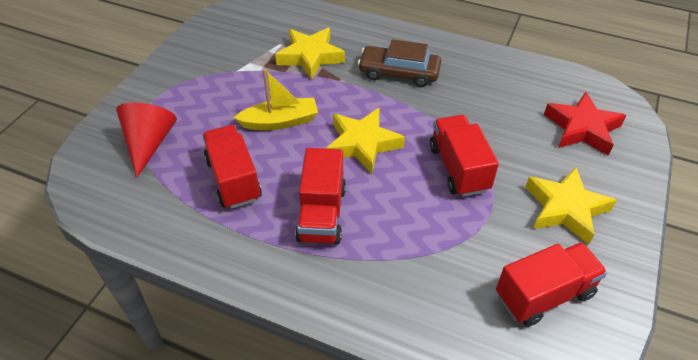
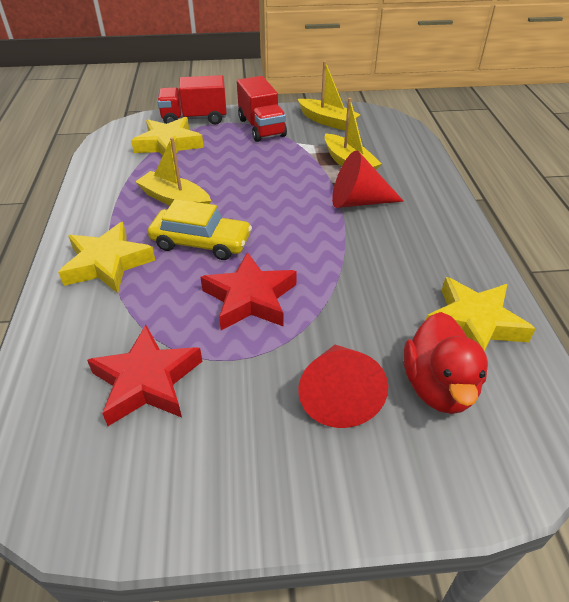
brown car: [358,39,441,87] = 1 -> none = 0
red cone: [116,103,177,178] = 1 -> [298,345,388,428] [332,150,404,208] = 2
red duck: none = 0 -> [403,312,488,414] = 1
red star: [544,92,626,156] = 1 -> [87,325,202,426] [200,252,297,330] = 2
red truck: [202,125,262,209] [295,148,346,244] [430,115,499,197] [496,242,608,327] = 4 -> [157,75,227,125] [237,76,287,142] = 2
yellow boat: [234,69,318,130] = 1 -> [135,137,211,206] [298,61,361,131] [324,98,382,170] = 3
yellow car: none = 0 -> [148,199,252,260] = 1

